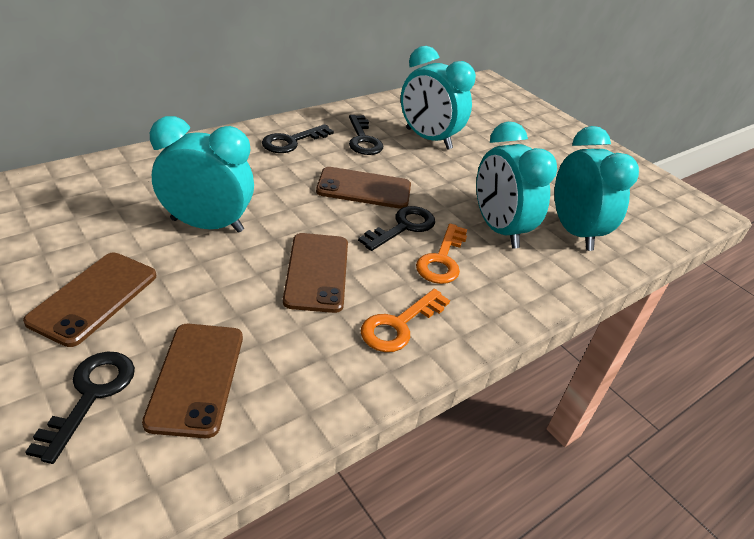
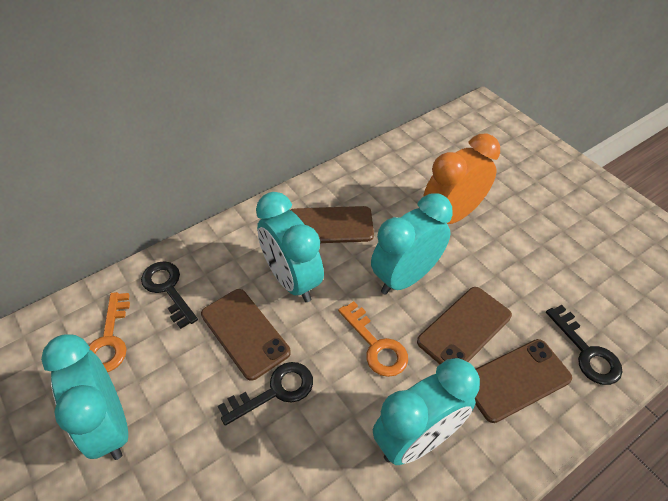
black key: [25,351,135,464] [262,124,334,153] [349,115,383,155] [358,206,435,251] = 4 -> [141,261,198,329] [218,362,313,426] [546,305,622,385] = 3
orange clock: none = 0 -> [423,133,500,224] = 1

